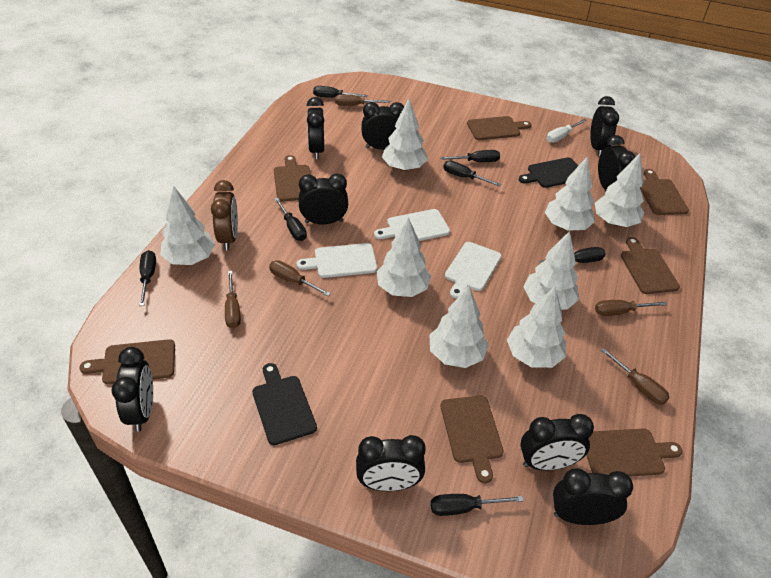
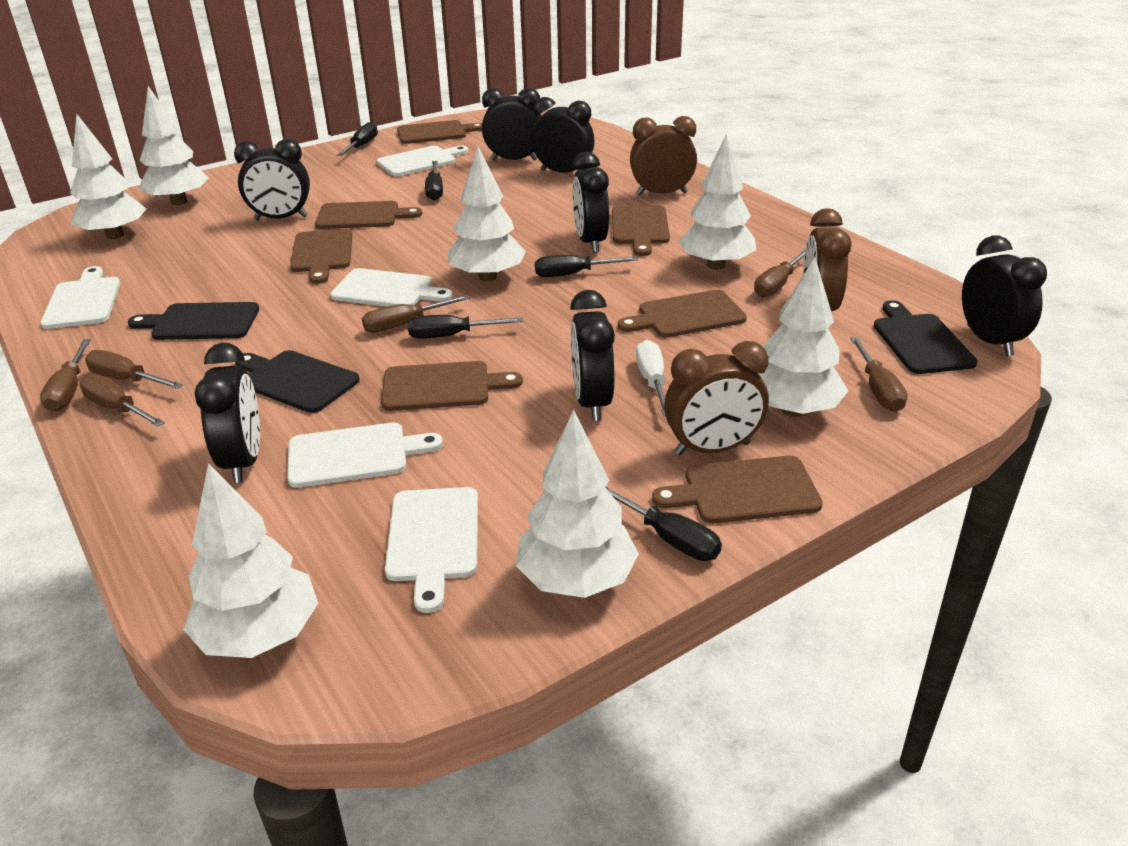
black clock: [111,347,153,432] [299,173,348,225] [307,97,324,159] [356,435,426,491] [361,102,404,150] [520,414,594,471] [553,468,633,525] [590,96,619,156] [598,135,635,190] = 9 -> [194,343,260,483] [234,139,310,220] [482,88,541,161] [531,97,595,173] [570,290,615,421] [572,152,609,253] [962,236,1047,356] = 7
black cutting board: [252,363,317,445] [519,157,578,188] = 2 -> [128,302,259,340] [235,350,360,413] [874,300,977,374] = 3
black screwdriver: [139,250,156,306] [274,198,307,241] [313,86,368,98] [431,494,524,516] [441,150,500,162] [443,161,501,187] [539,247,605,264] = 7 -> [337,122,378,156] [408,315,523,339] [425,161,443,200] [535,255,638,277] [605,487,722,561] = 5
brown clock: [211,180,238,250] = 1 -> [630,116,697,195] [664,341,769,455] [803,208,852,311] = 3
brown screwdriver: [225,271,241,329] [269,260,331,296] [335,94,390,106] [595,300,667,316] [601,348,670,405] = 5 -> [40,339,91,412] [80,374,165,427] [85,350,183,389] [362,295,470,333] [754,249,806,297] [850,337,907,412] = 6
white cutting board: [296,243,377,278] [374,209,450,241] [445,242,502,299] = 3 -> [40,266,120,329] [287,422,443,487] [330,268,453,307] [376,146,468,176] [385,487,478,613] = 5
white tree: [160,187,215,265] [376,217,431,297] [382,99,428,171] [430,285,489,368] [507,287,566,368] [524,231,579,310] [545,157,595,231] [595,153,644,227] = 8 -> [70,113,146,239] [139,86,209,205] [183,463,318,658] [448,146,526,282] [516,410,639,598] [678,134,756,270] [758,257,848,417] = 7

